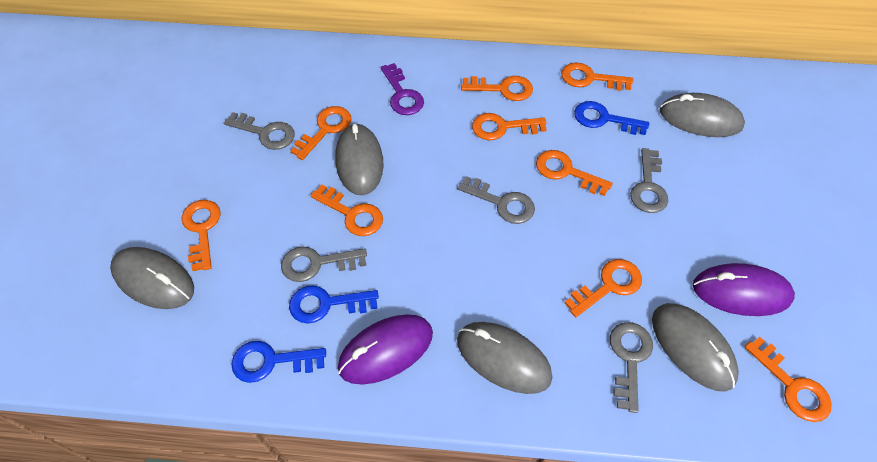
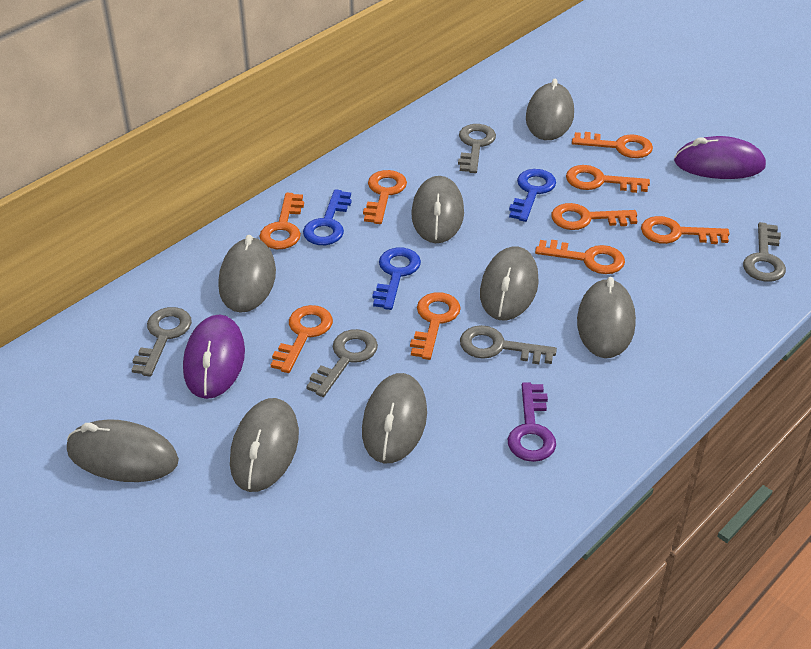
grey mouse: [110,247,194,309] [335,123,384,195] [457,322,552,394] [652,303,739,392] [660,93,745,137] = 5 -> [67,419,179,482] [218,235,276,313] [230,398,299,492] [362,373,427,464] [412,176,464,243] [480,247,539,320] [526,79,574,140] [577,277,636,358] = 8

